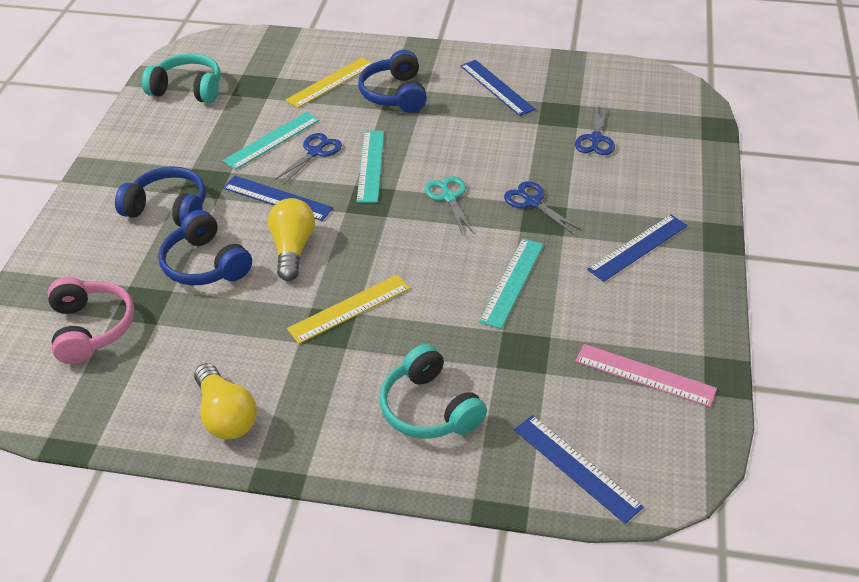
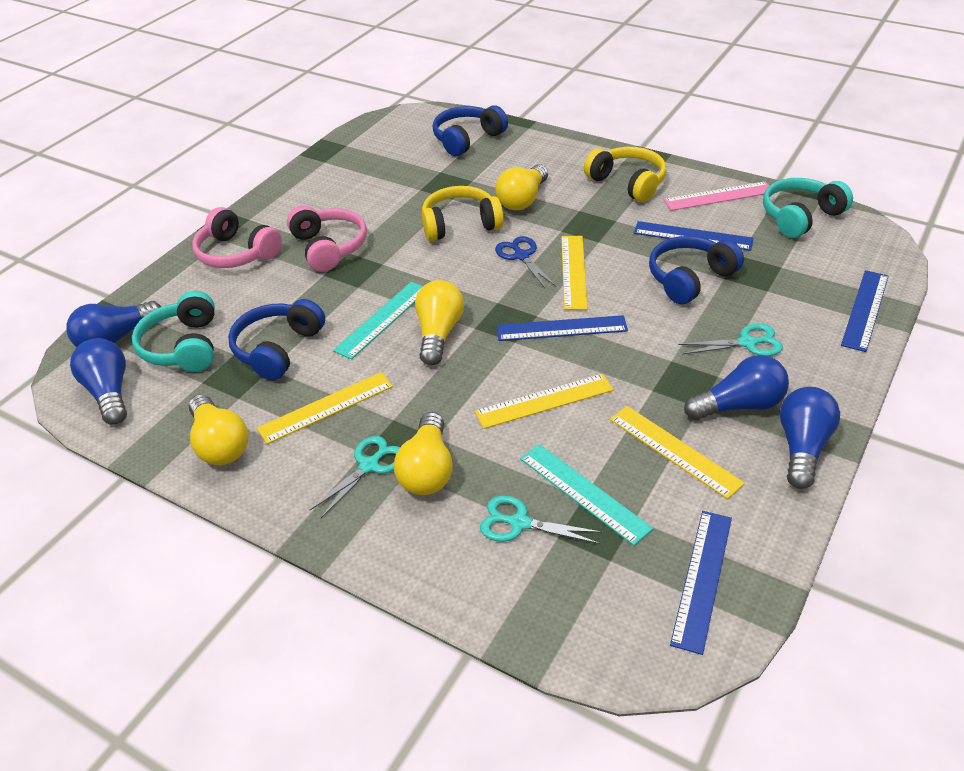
blue light bulb: none = 0 -> [67,301,161,347] [70,338,127,424] [684,355,789,420] [780,387,840,489] = 4
blue scissors: [274,133,342,185] [504,181,582,234] [575,106,615,155] = 3 -> [495,236,556,289] = 1
pink headphones: [48,277,134,364] = 1 -> [192,207,282,268] [287,206,367,272] = 2
turquoise ruler: [223,112,320,170] [357,131,384,203] [479,238,544,329] = 3 -> [333,282,423,359] [520,444,653,546] = 2
turquoise scissors: [424,176,474,235] = 1 -> [310,436,400,518] [480,495,603,544] [679,323,783,356] = 3
yellow headphones: none = 0 -> [422,186,504,241] [584,147,666,202] = 2
yellow light bulb: [194,363,257,439] [268,198,315,281] = 2 -> [188,394,248,465] [394,412,453,495] [415,280,464,365] [495,164,548,210] = 4
yellow ruler: [286,57,372,108] [287,275,410,344] = 2 -> [257,372,393,444] [475,374,614,429] [561,236,588,310] [610,406,745,499] = 4

